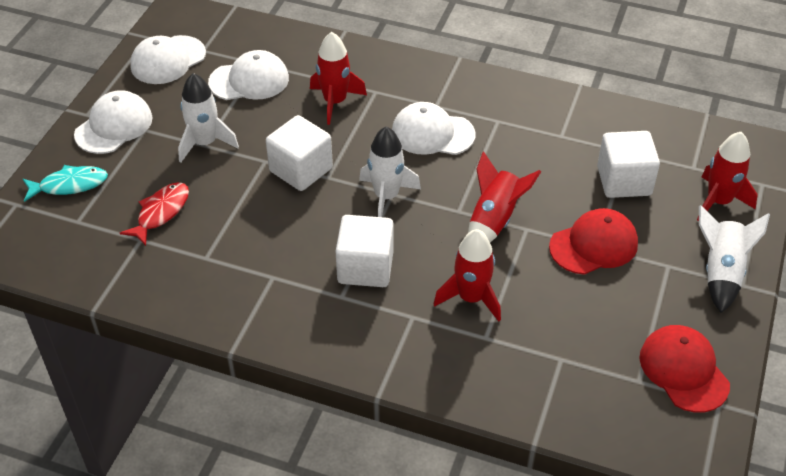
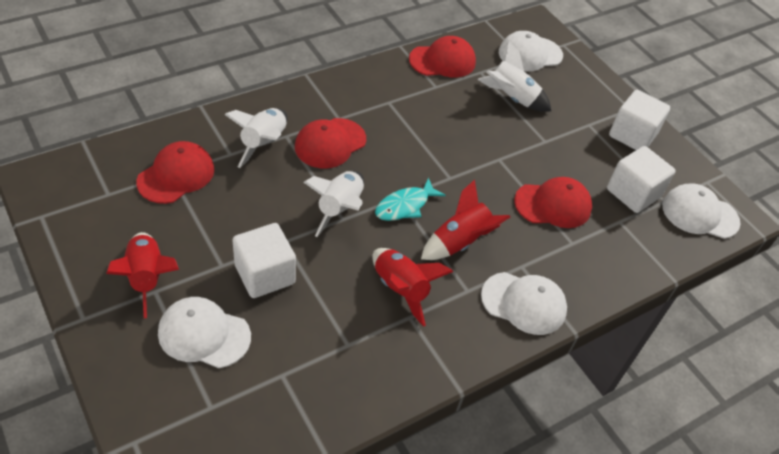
red cap: [549,208,638,275] [639,325,730,413] = 2 -> [136,141,214,204] [295,118,366,168] [409,36,476,78] [514,177,592,228] = 4
red fish: [120,182,189,246] = 1 -> none = 0
red rocket: [310,32,367,125] [434,229,501,322] [468,151,541,243] [697,132,758,221] = 4 -> [106,232,179,318] [372,248,453,327] [421,179,510,260] = 3

